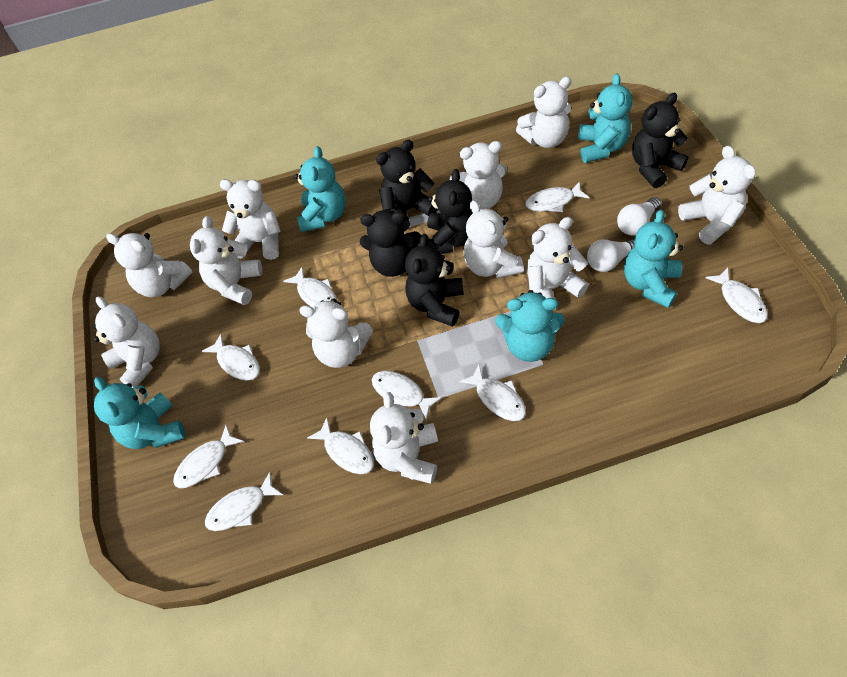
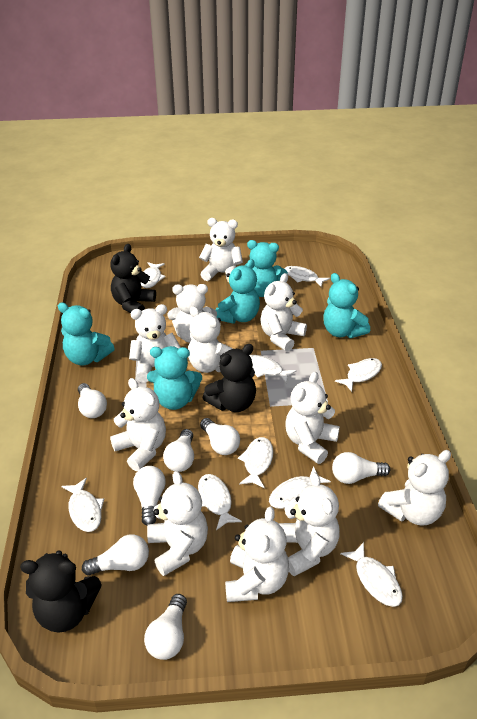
black teddy bear: [360,210,421,277] [376,140,438,231] [405,234,464,327] [427,169,473,254] [632,93,689,188] = 5 -> [20,550,102,633] [110,244,156,313] [203,344,256,412] = 3
white light bulb: [587,238,635,272] [617,197,661,236] = 2 -> [78,383,107,418] [82,534,149,576] [133,466,166,526] [144,594,187,660] [163,429,194,472] [200,418,240,455] [332,452,390,484] = 7

